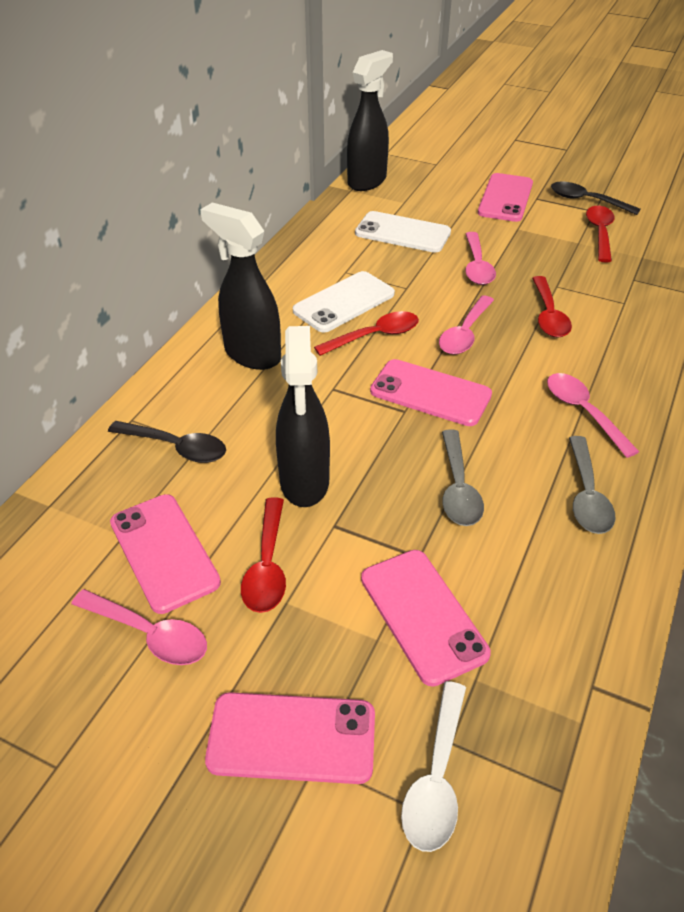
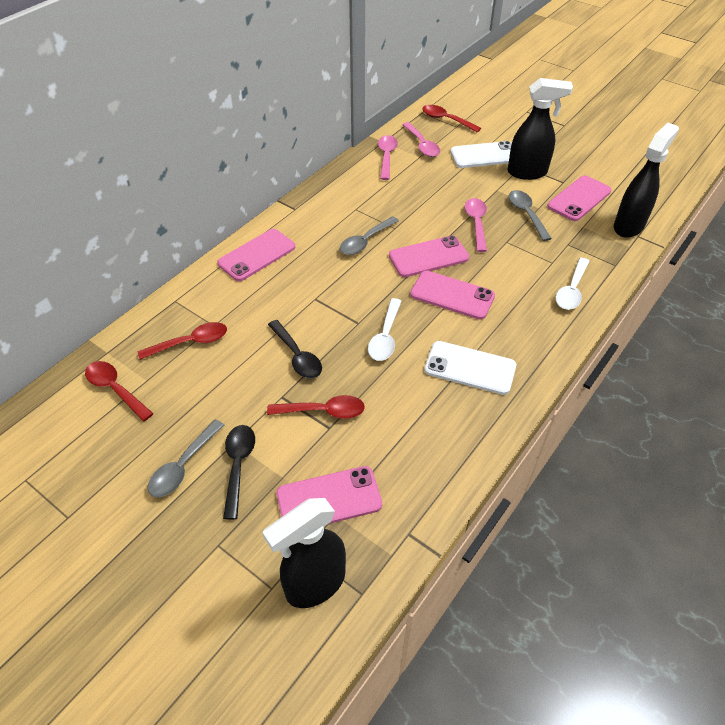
grey spoon: [442,430,484,526] [569,436,615,534] = 2 -> [148,419,224,497] [340,216,399,255] [509,190,552,241] = 3
pink spoon: [71,589,207,665] [439,295,494,355] [465,232,496,285] [547,373,639,458] = 4 -> [378,135,398,180] [402,122,440,157] [465,198,487,252] = 3
white spoon: [401,681,466,852] = 1 -> [368,298,402,361] [556,258,590,310] = 2

